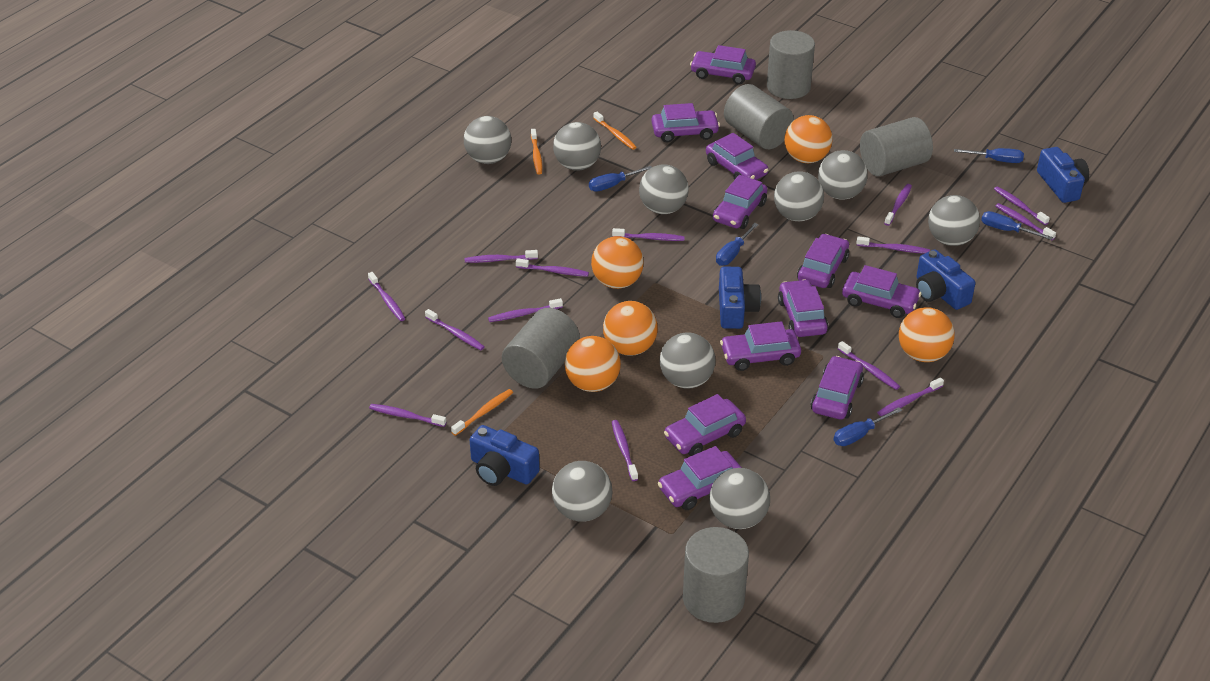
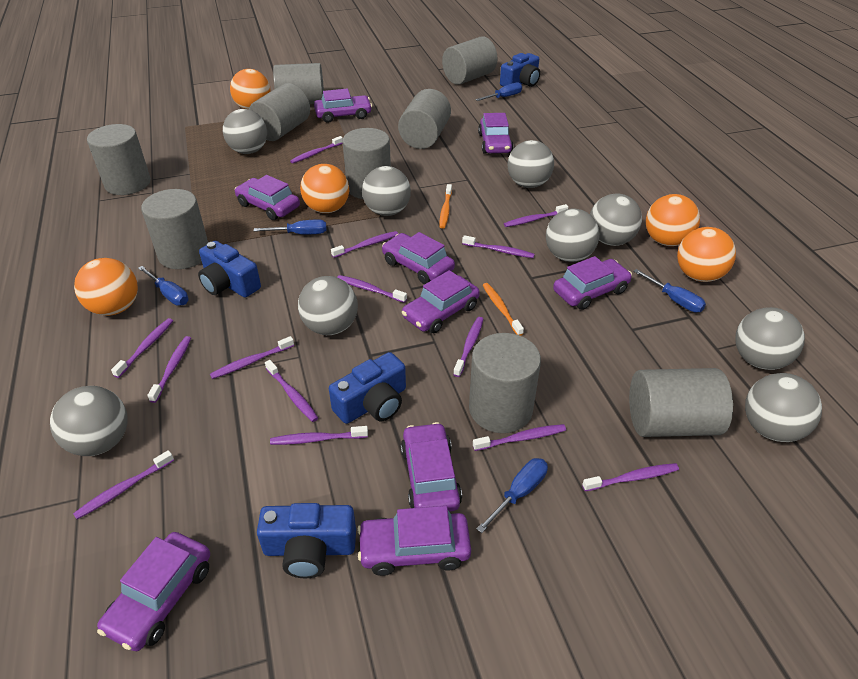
grey cylinder: [502,308,580,389] [683,527,749,623] [724,84,794,149] [767,30,815,99] [860,117,933,176] = 5 -> [87,124,151,195] [141,189,208,269] [249,83,310,141] [273,63,324,104] [342,128,391,199] [398,89,451,149] [442,36,497,85] [469,333,541,433] [629,368,733,437] = 9
orange toothbrush: [451,389,513,436] [531,129,542,174] [594,112,637,150] = 3 -> [440,184,452,229] [483,283,524,336] = 2
purple car: [651,103,720,143] [658,446,742,510] [664,394,746,456] [690,45,756,84] [706,133,768,180] [713,175,767,229] [720,321,801,371] [778,279,828,337] [797,234,849,288] [811,356,864,420] [842,265,922,318] = 11 -> [97,532,210,651] [235,175,300,220] [314,88,372,123] [357,506,471,576] [382,232,455,284] [401,422,462,512] [402,270,480,333] [478,113,513,154] [553,256,632,310] = 9

